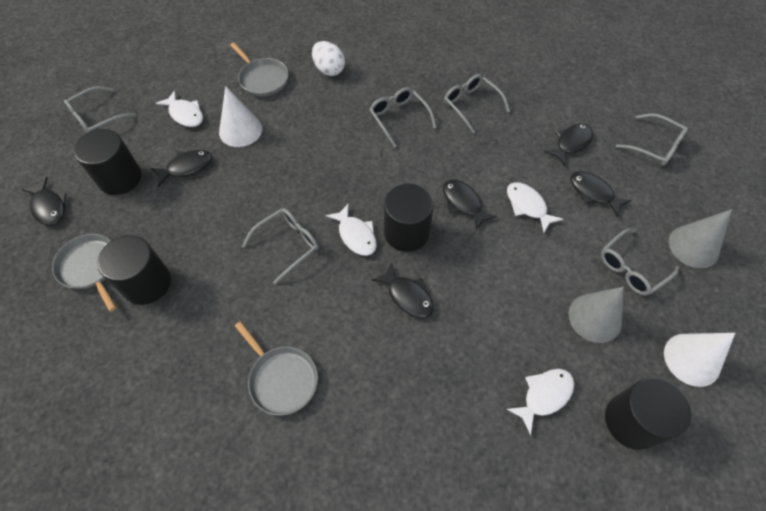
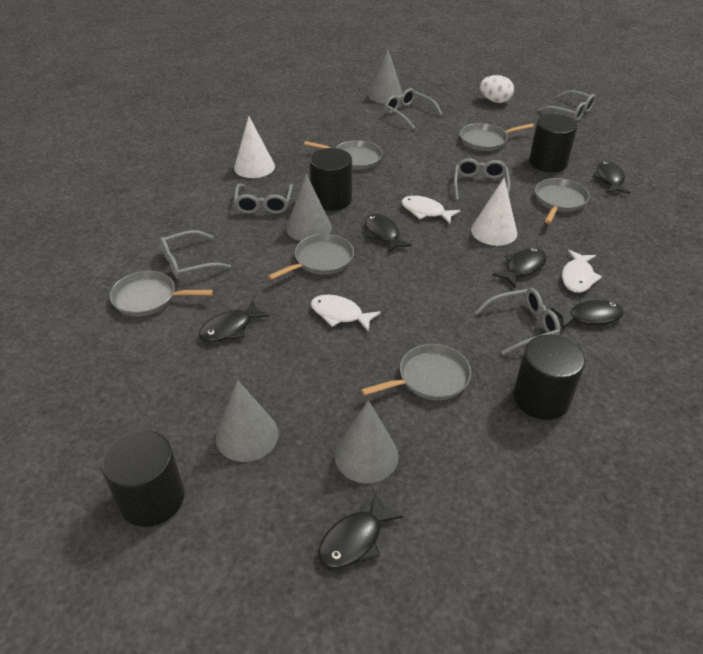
grey cone: [569,287,624,343] [669,209,732,268] = 2 -> [216,380,279,462] [286,174,332,241] [335,400,399,483] [369,49,403,104] = 4
grey pan: [52,234,116,311] [230,43,288,97] [235,321,318,416] = 3 -> [110,271,213,316] [268,234,354,280] [304,140,383,170] [361,344,471,400] [460,123,534,151] [535,178,590,224] = 6
white fish: [156,91,203,127] [326,204,377,256] [506,369,574,435] [507,182,563,233] = 4 -> [311,295,381,332] [401,196,461,224] [562,250,602,293] = 3

